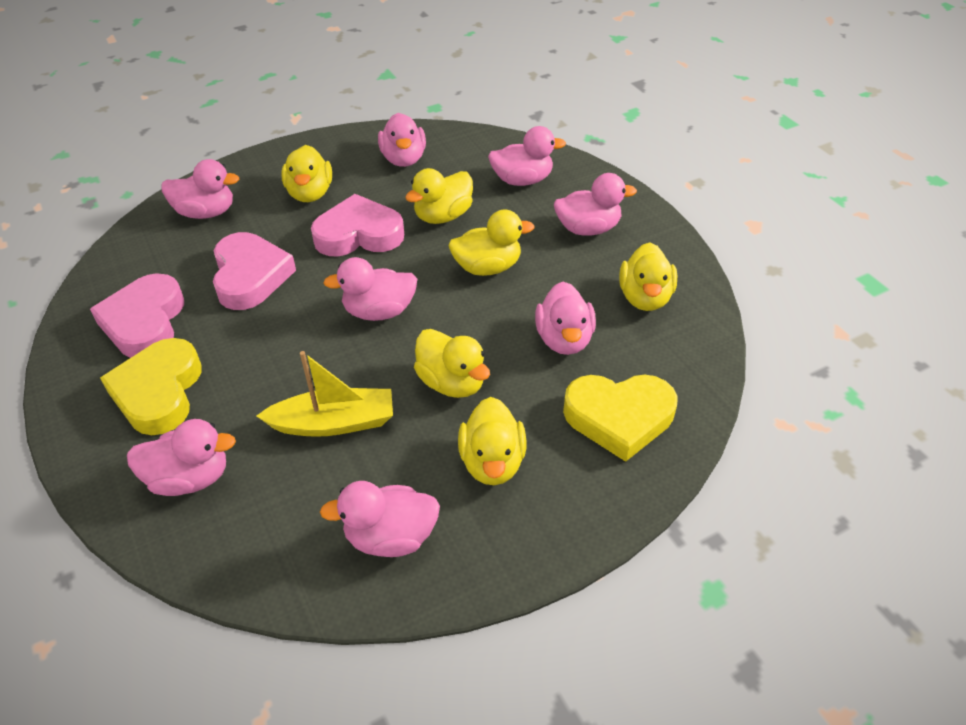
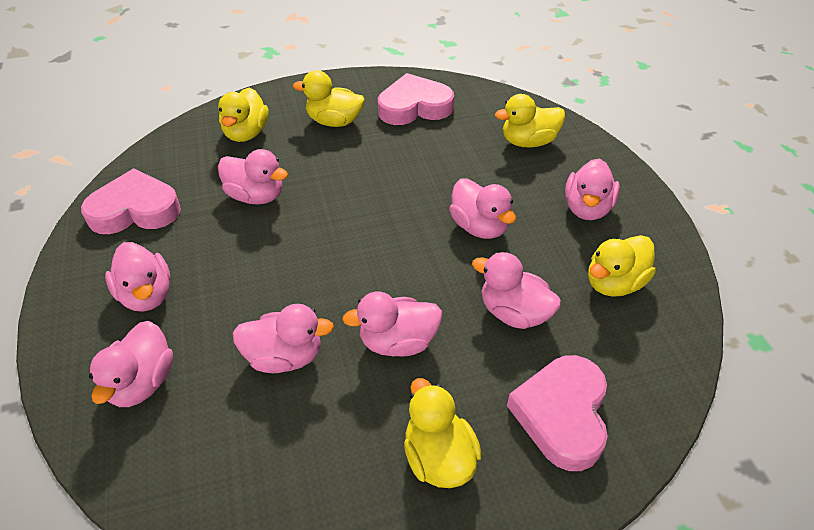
yellow boat: [257,351,393,437] = 1 -> none = 0
yellow duck: [281,145,332,202] [405,168,473,224] [414,329,490,398] [449,209,534,276] [458,397,526,485] [619,243,677,311] = 6 -> [218,88,268,142] [293,70,365,127] [404,378,482,488] [495,94,565,148] [588,235,656,297] = 5
yellow heart: [100,338,201,435] [563,374,678,462] = 2 -> none = 0

